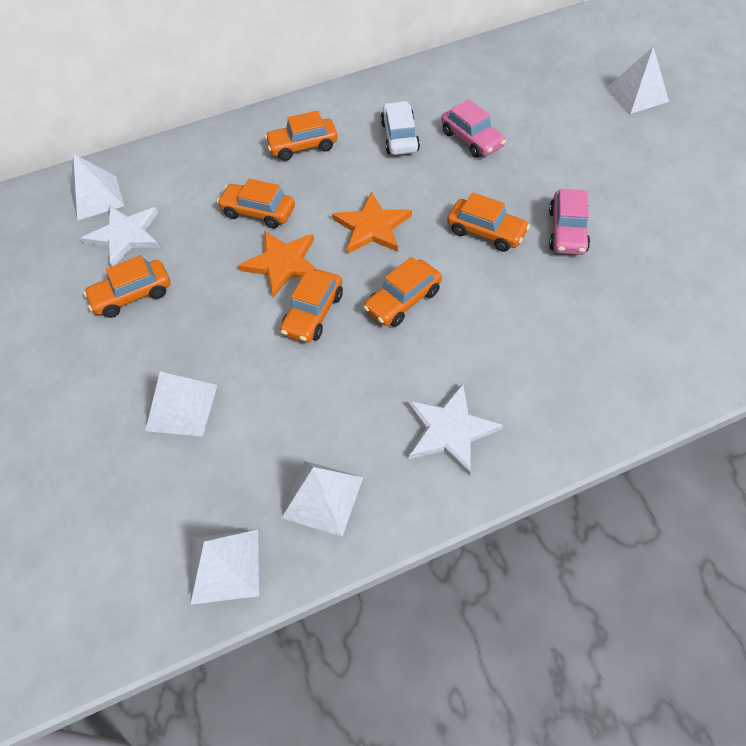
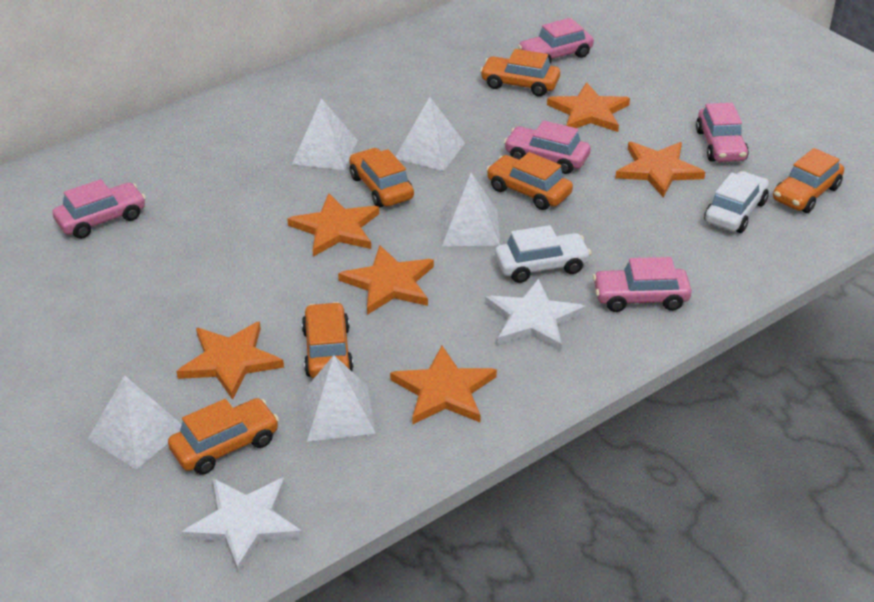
orange star: [238,231,316,298] [332,192,412,254] = 2 -> [176,321,284,400] [287,193,379,257] [338,245,434,315] [390,346,497,425] [547,82,630,132] [615,142,705,198] = 6
pink car: [441,99,506,158] [549,189,590,255] = 2 -> [53,179,146,239] [504,120,591,174] [518,18,594,64] [593,257,692,312] [696,103,749,162] = 5
white car: [381,101,420,155] = 1 -> [495,225,591,283] [704,171,769,233] = 2

